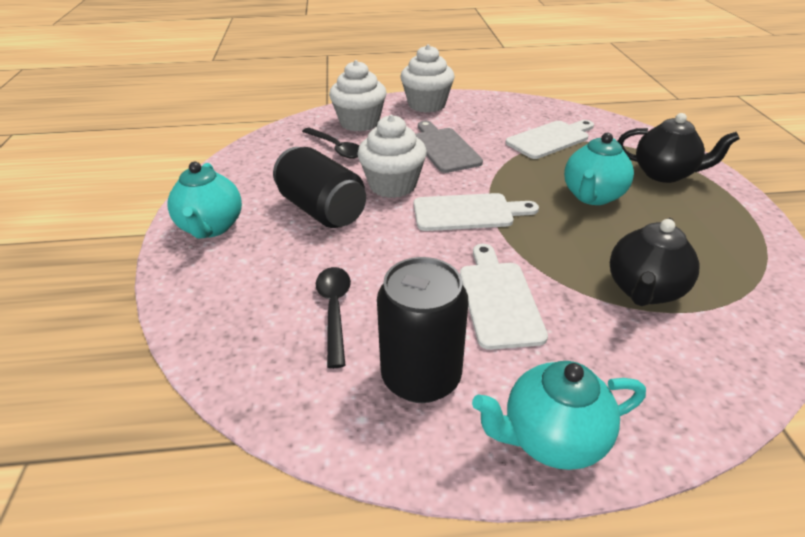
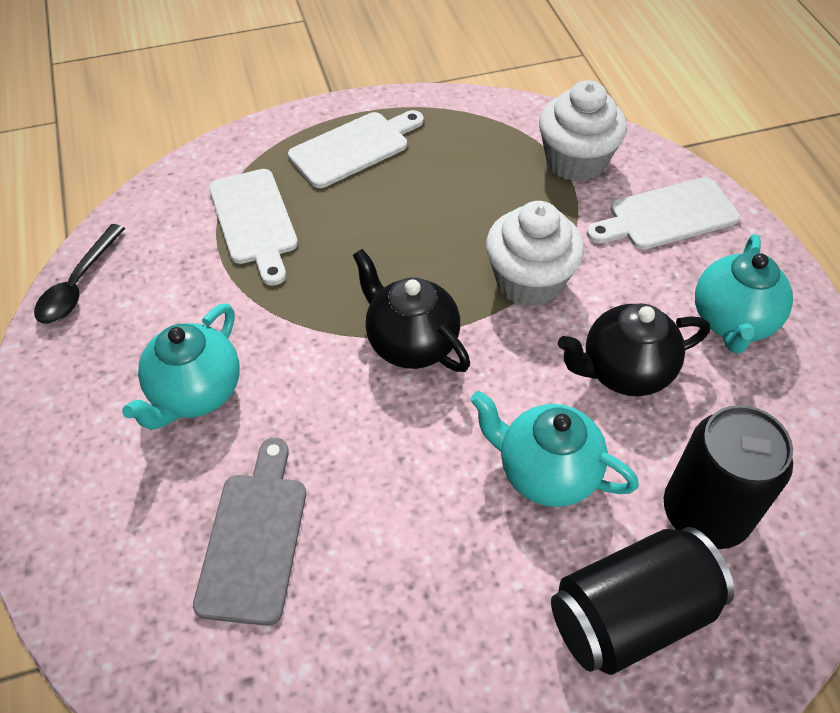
black spoon: [302,128,359,159] [316,267,351,368] = 2 -> [34,224,125,324] = 1
white cupcake: [329,60,386,131] [357,115,427,198] [401,44,455,113] = 3 -> [486,201,584,307] [539,80,627,182] = 2

